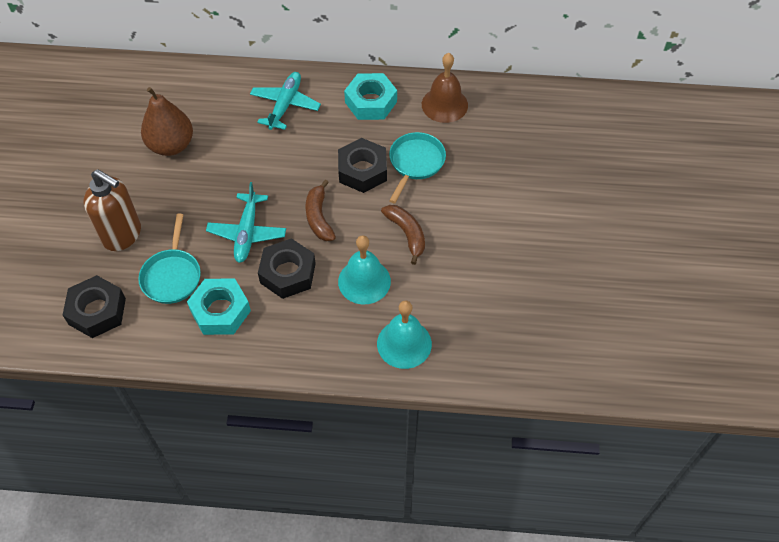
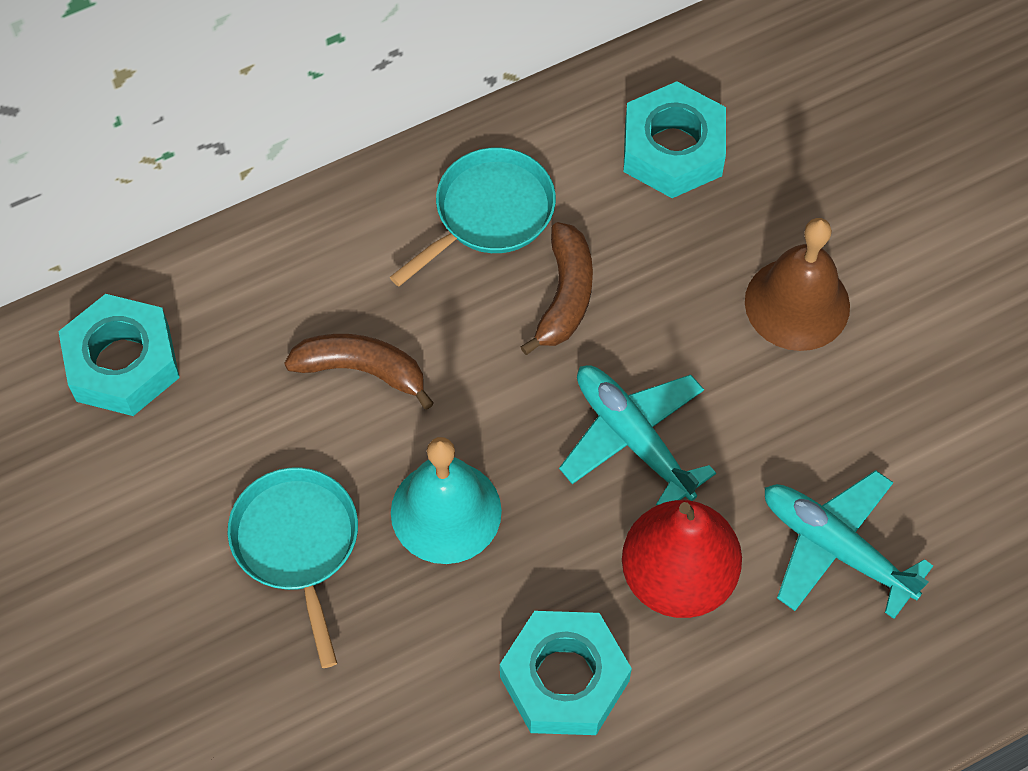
black nut: [63,275,126,338] [258,238,316,299] [338,138,387,193] = 3 -> none = 0
brown pear: [141,87,193,156] = 1 -> none = 0
brown soap dispenser: [83,169,141,251] = 1 -> none = 0
red pear: none = 0 -> [622,500,742,618] = 1
turquoise bell: [338,235,391,304] [377,300,432,369] = 2 -> [391,437,502,564] = 1
turquoise nut: [187,278,251,335] [344,73,397,120] = 2 -> [58,294,180,416] [500,611,632,735] [623,81,726,198] = 3

